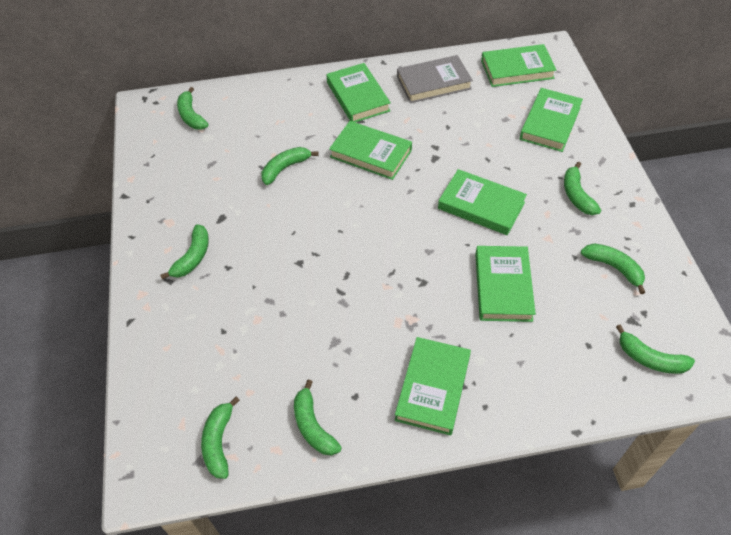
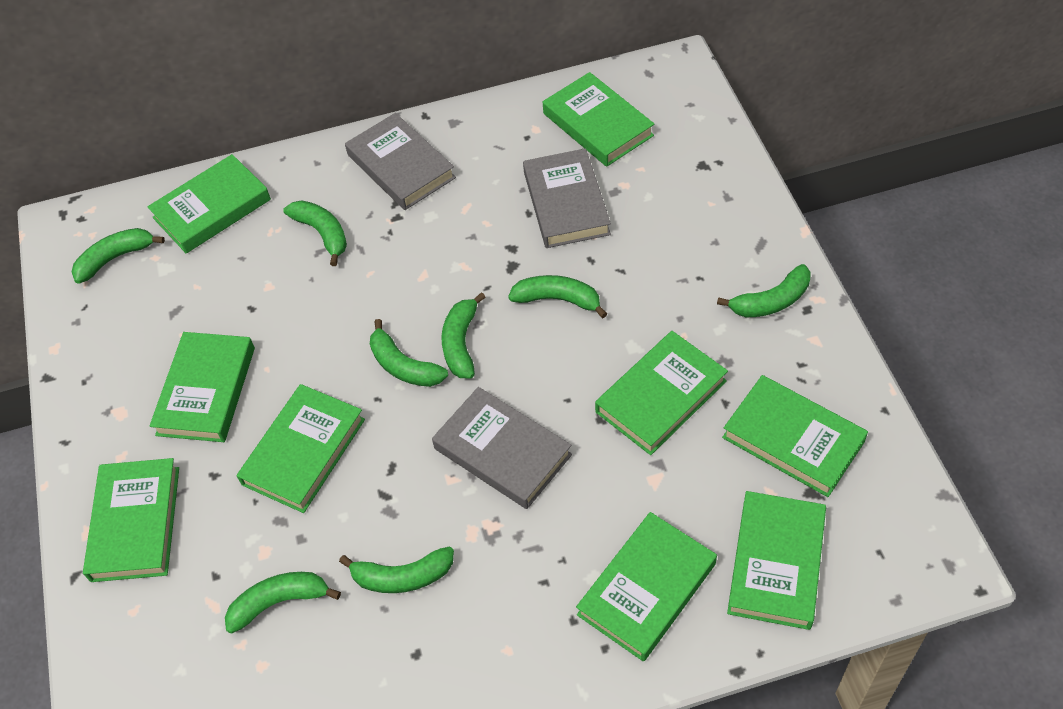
green book: [326,63,391,122] [329,121,412,180] [395,337,471,435] [438,169,527,235] [475,246,536,322] [481,44,556,87] [520,88,583,152] = 7 -> [83,458,179,582] [147,154,271,254] [149,332,255,442] [237,384,365,513] [543,72,654,167] [576,512,717,662] [595,331,728,455] [722,375,868,497] [727,491,826,630] = 9
grey book: [397,55,473,103] = 1 -> [345,113,456,210] [432,387,572,509] [523,148,611,248] = 3

